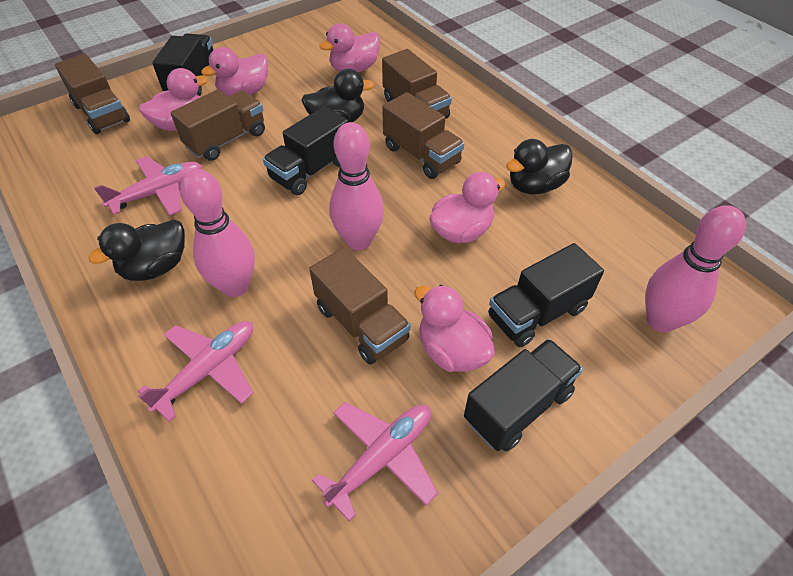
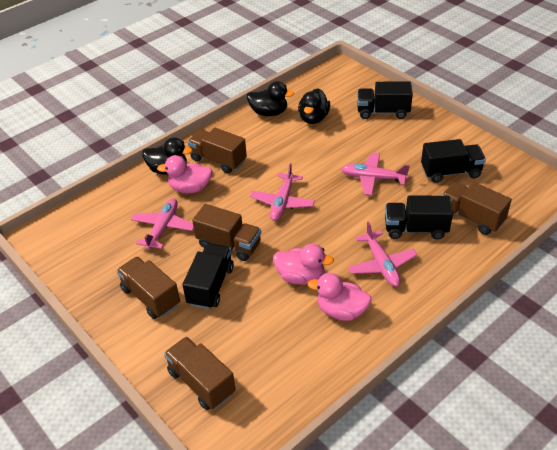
pink bowling pin: [180,169,255,297] [329,122,384,250] [646,205,746,333] = 3 -> none = 0
pink duck: [139,68,208,131] [201,47,268,97] [319,23,380,72] [414,285,495,372] [429,172,506,244] = 5 -> [157,155,212,194] [273,244,334,285] [308,273,372,321] = 3
pink plane: [94,156,202,215] [138,321,253,422] [312,402,438,521] = 3 -> [130,198,194,250] [250,163,315,221] [341,152,410,195] [348,222,417,287] = 4

